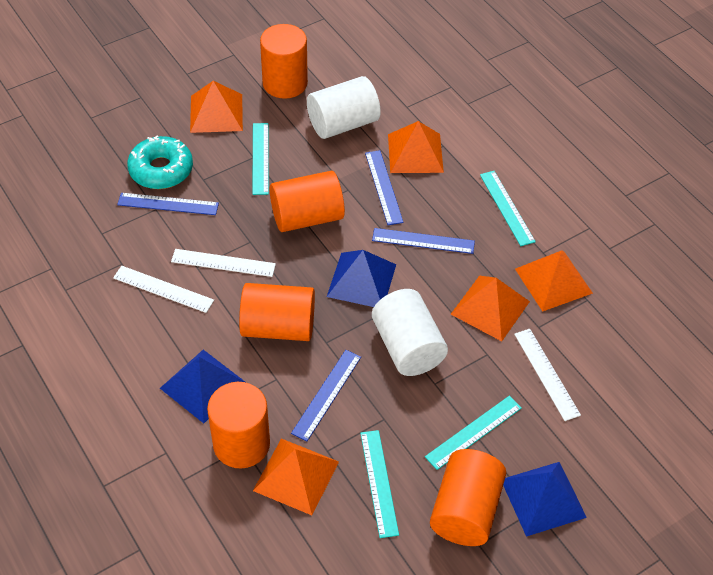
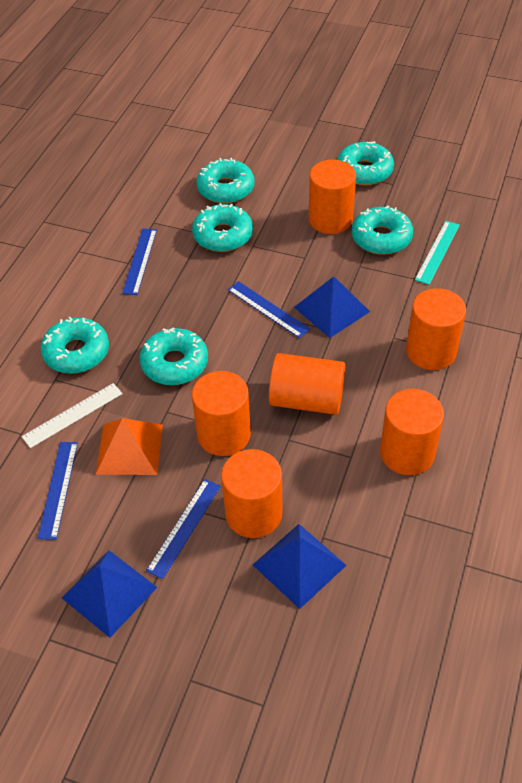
orange cylinder: [207,382,270,469] [239,283,315,341] [260,24,308,99] [270,171,345,232] [430,449,506,546] = 5 -> [192,371,251,456] [221,449,282,538] [269,353,345,415] [309,160,356,234] [380,389,444,475] [406,288,466,370] = 6
orange pyramid: [190,81,243,133] [253,439,339,515] [388,121,444,173] [451,276,530,341] [515,250,593,312] = 5 -> [96,418,163,475] = 1
turquoise donut: [127,135,193,189] = 1 -> [41,317,109,374] [139,327,208,385] [192,203,253,252] [196,158,255,204] [337,141,394,185] [352,205,413,255] = 6
turquoise ruler: [252,123,269,195] [360,430,399,538] [425,396,522,470] [480,171,536,246] = 4 -> [415,221,460,285] = 1
white cylinder: [307,76,381,139] [372,289,448,376] = 2 -> none = 0
white ruler: [113,266,214,313] [171,249,276,277] [514,329,581,421] = 3 -> [22,383,123,448] = 1

